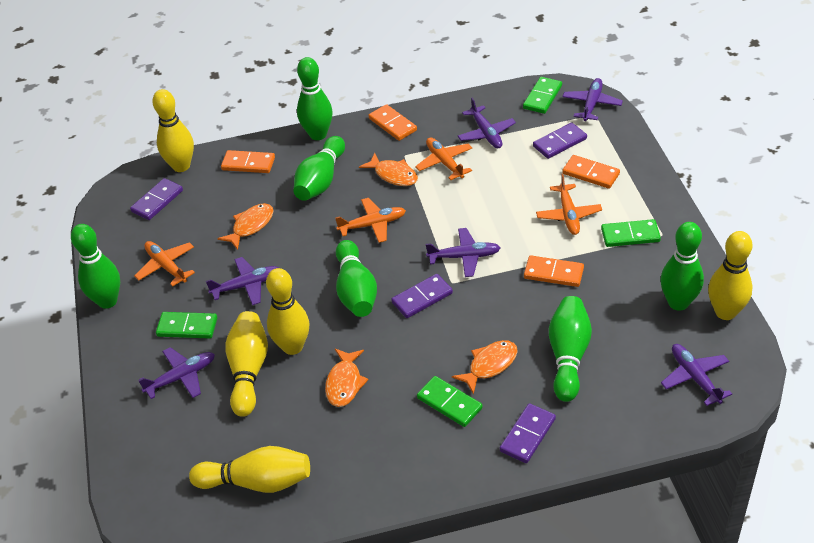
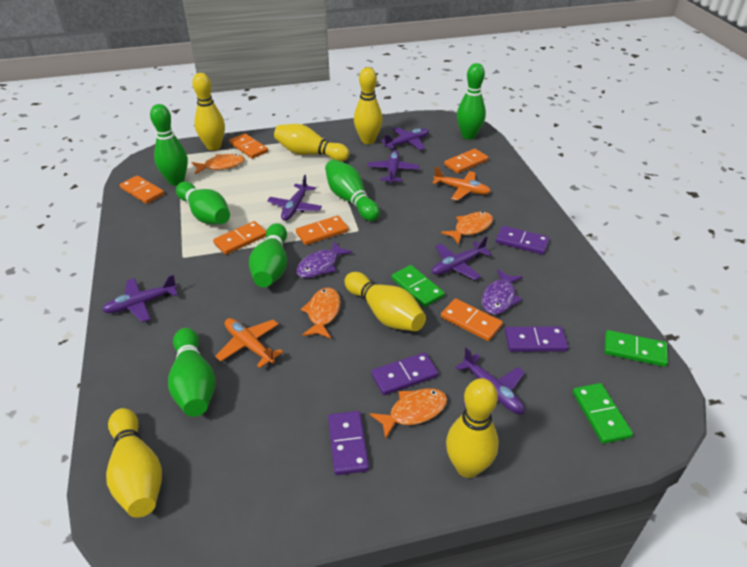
green domino: [156,312,217,339] [417,376,483,427] [523,77,562,114] [601,219,661,247] = 4 -> [392,265,445,307] [573,383,633,444] [604,330,668,367] = 3
orange domino: [221,150,275,173] [368,104,417,141] [524,255,584,287] [562,155,620,189] = 4 -> [120,175,164,204] [213,221,266,255] [229,133,268,159] [296,216,349,245] [441,299,503,341] [444,149,489,174] = 6
orange plane: [134,241,195,287] [335,198,406,243] [415,137,472,180] [536,174,602,235] = 4 -> [215,318,283,368] [432,167,491,201] = 2
purple fish: none = 0 -> [296,241,352,278] [482,269,523,315] = 2
yellow bowling pin: [152,89,194,172] [189,446,310,493] [225,311,268,417] [266,268,309,355] [708,231,752,320] = 5 -> [106,408,162,518] [192,73,225,151] [274,124,349,161] [344,272,426,331] [354,67,383,144] [446,378,499,478] = 6

